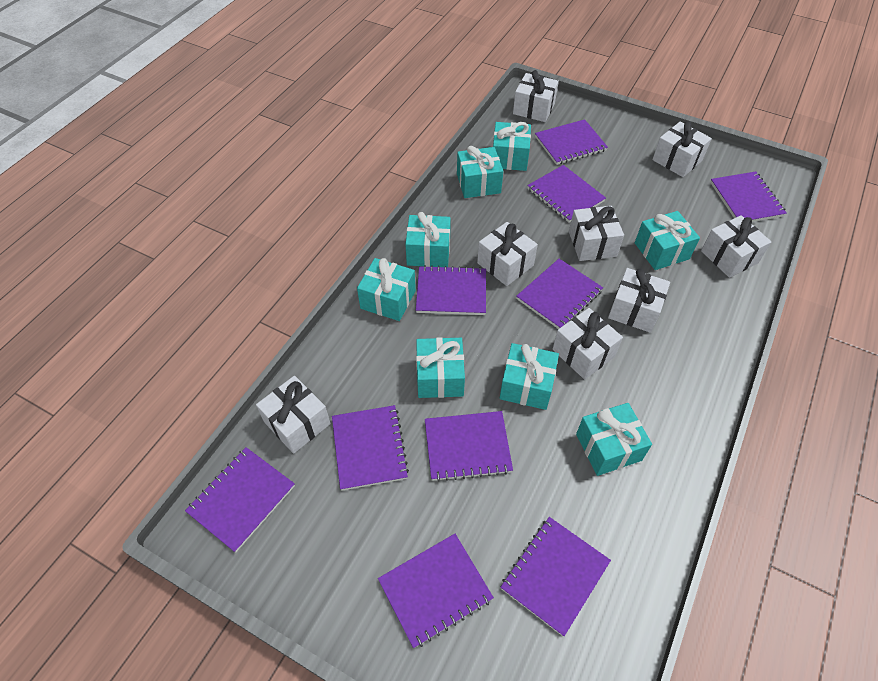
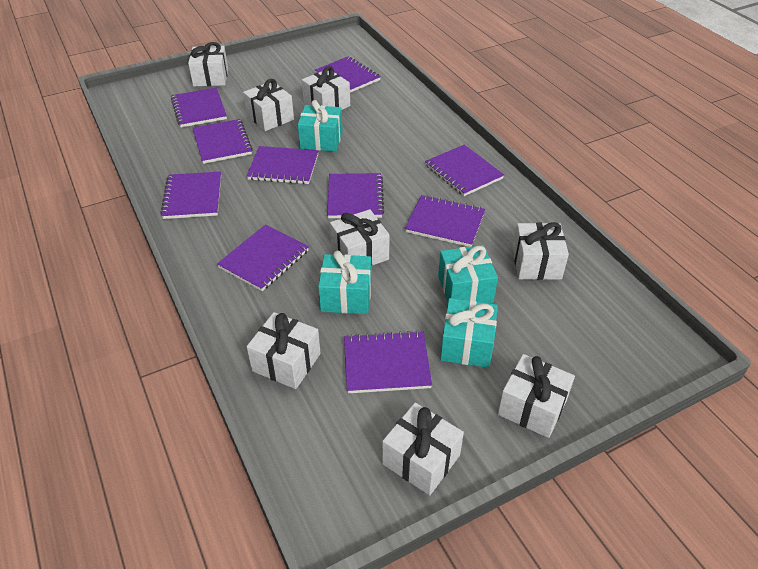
turquoise gift: [357,258,416,321] [405,212,451,267] [416,337,465,398] [457,146,503,198] [493,122,531,171] [500,343,559,410] [576,403,652,476] [635,211,700,270] = 8 -> [298,100,343,152] [318,251,372,314] [438,245,498,303] [440,298,498,368] = 4

